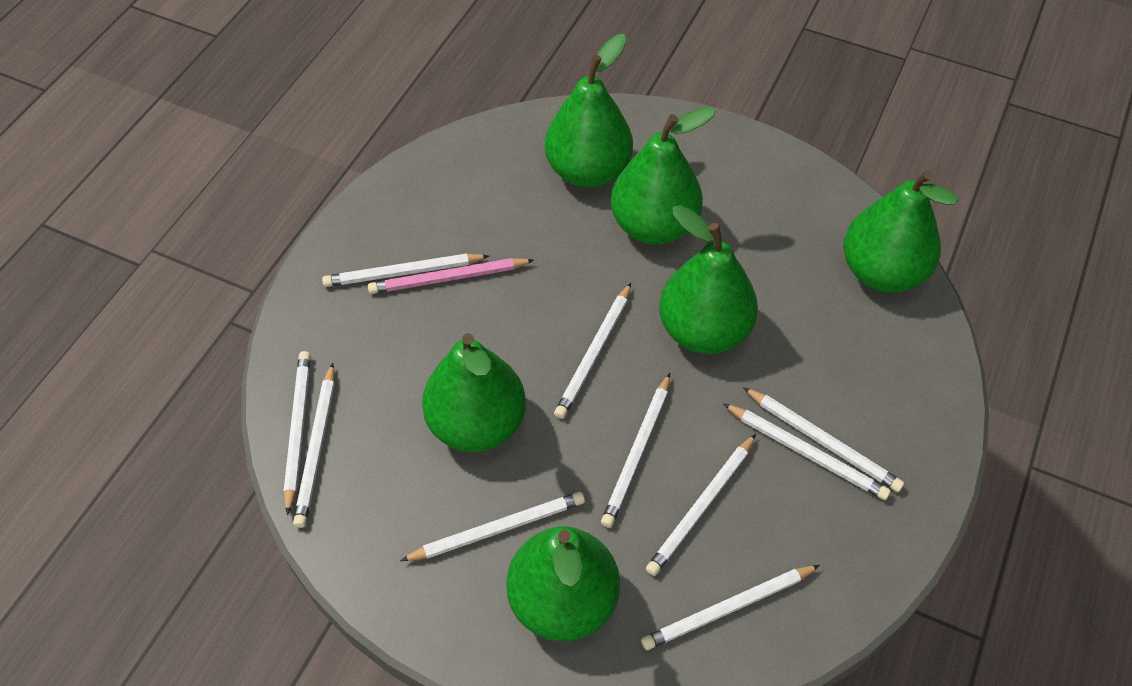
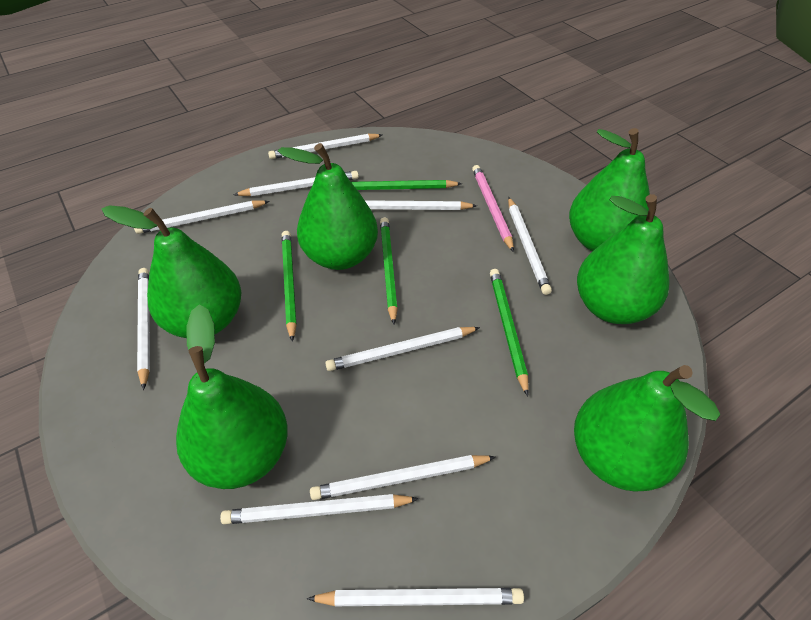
green pencil: none = 0 -> [282,231,297,342] [351,180,462,190] [380,218,398,324] [490,269,529,396] = 4

